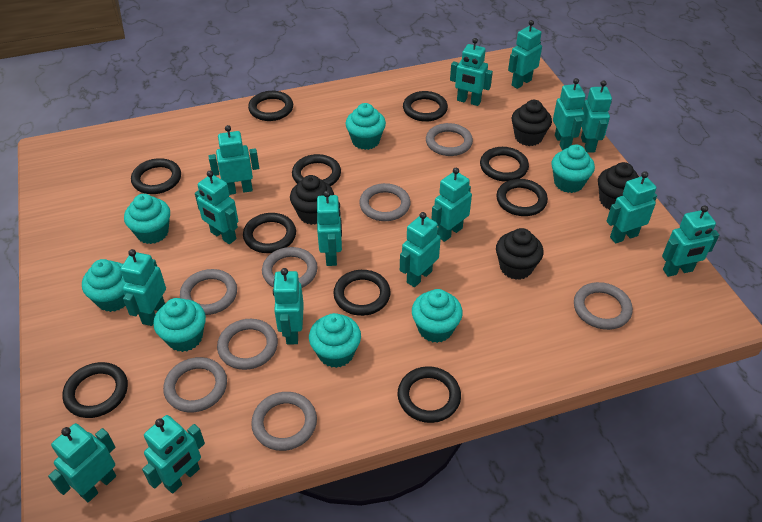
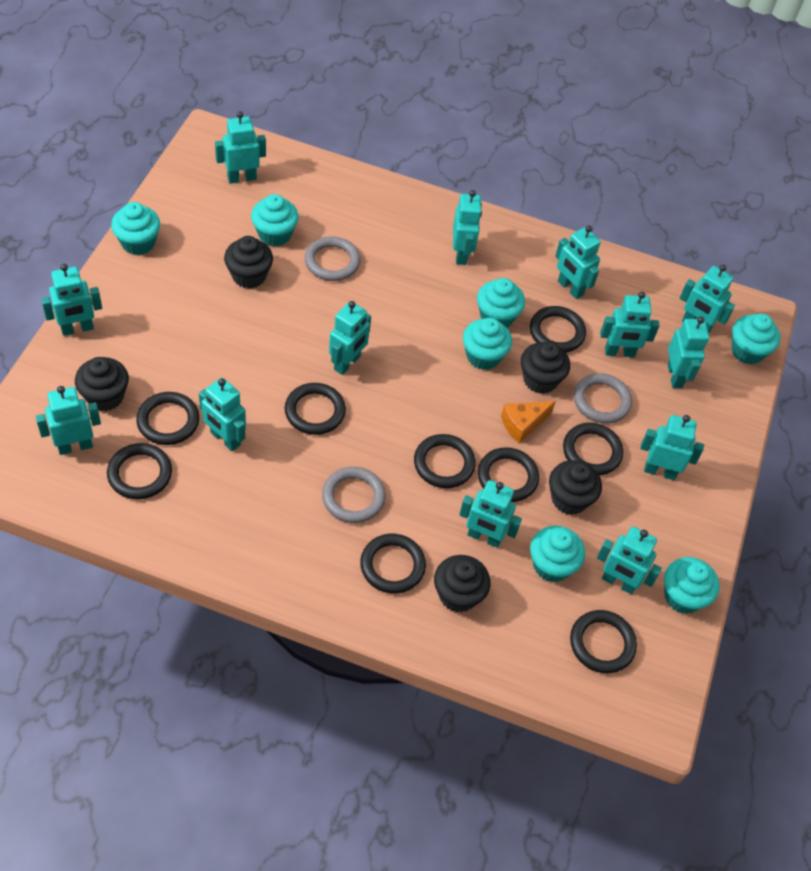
black cupcake: [290,175,334,225] [496,228,543,280] [512,100,552,146] [598,162,639,210] = 4 -> [75,357,129,411] [224,236,273,289] [434,555,490,613] [521,342,570,394] [549,460,602,515] = 5
black ring: [62,362,128,418] [131,158,181,194] [243,213,296,253] [248,91,293,121] [292,154,341,186] [333,270,390,316] [398,366,461,423] [403,91,448,122] [480,147,529,182] [496,179,548,216] = 10 -> [107,443,172,499] [136,392,199,445] [285,383,346,435] [360,534,426,594] [414,434,476,488] [478,447,539,502] [530,306,586,352] [563,423,623,475] [570,610,637,673] = 9
grey ring: [163,357,227,413] [180,269,237,315] [217,319,278,370] [251,392,317,451] [262,247,318,288] [359,183,411,221] [426,123,473,156] [574,282,633,330] = 8 -> [305,236,361,281] [322,467,386,523] [574,373,632,424] = 3
orange cheese: none = 0 -> [501,401,556,443] = 1
turquoise robot: [48,423,116,502] [120,249,166,326] [142,415,205,494] [195,171,238,244] [208,125,259,195] [273,268,304,345] [317,191,342,266] [400,212,441,287] [431,168,472,242] [450,38,493,106] [508,20,542,89] [553,78,585,150] [581,80,612,153] [606,171,657,243] [662,205,719,277] = 15 -> [36,386,101,455] [41,264,102,336] [199,378,246,451] [215,111,266,184] [329,301,371,375] [453,190,482,265] [459,480,522,548] [555,226,601,299] [597,527,662,594] [600,292,659,357] [640,415,704,480] [667,316,709,388] [680,265,735,334] = 13

